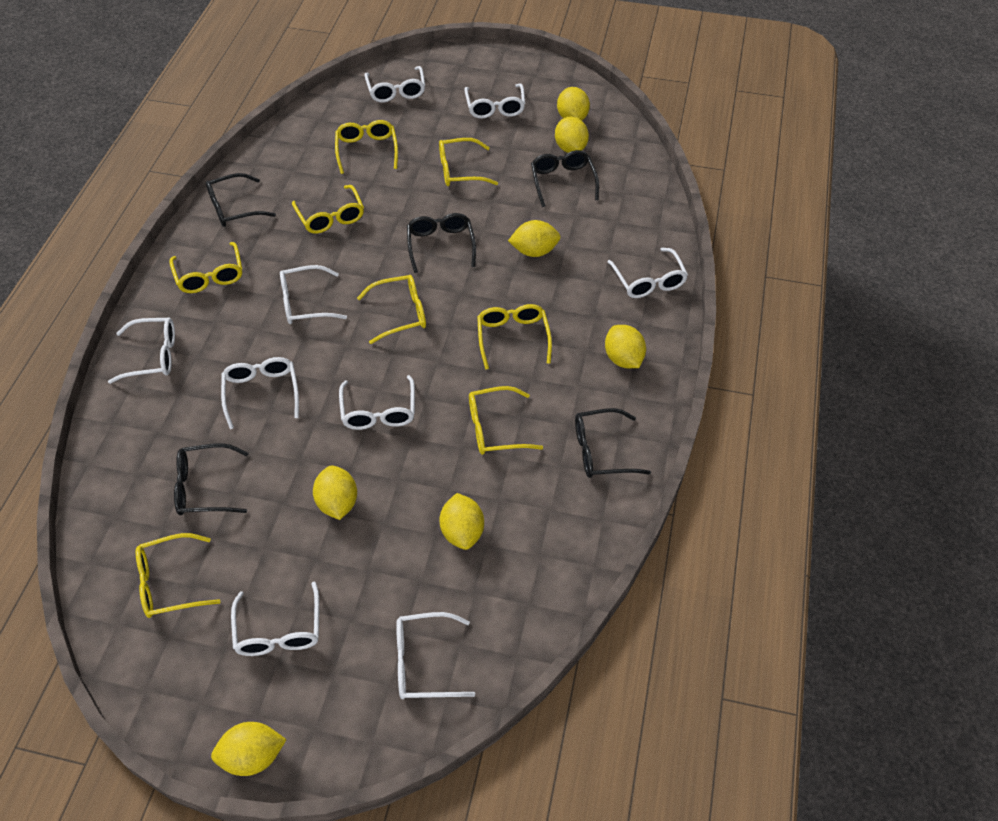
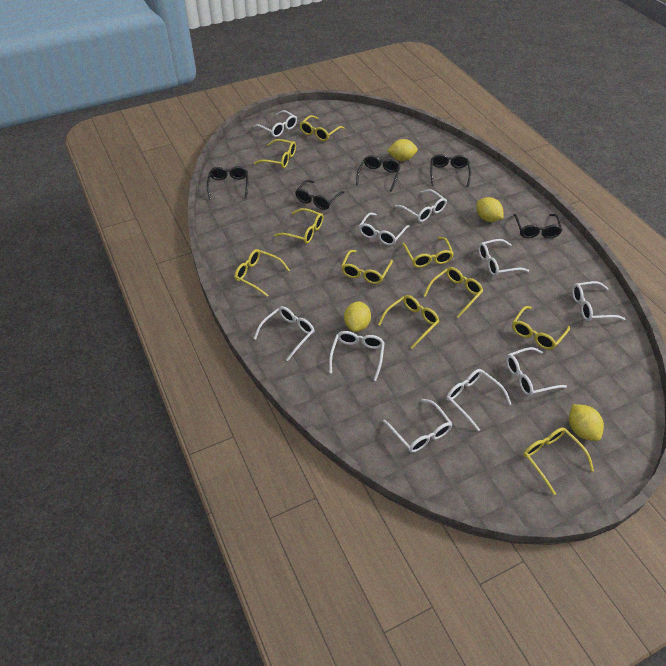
white glasses: [108,318,175,384] [221,357,299,429] [231,582,319,656] [280,265,347,324] [339,375,415,430] [364,66,425,102] [396,612,475,699] [464,84,525,119] [607,248,688,298] = 9 -> [253,110,297,137] [254,306,315,361] [329,331,385,381] [359,213,410,245] [383,399,453,453] [395,189,447,222] [446,369,511,431] [478,239,529,276] [506,347,567,396] [572,281,625,321] = 10
yellow glasses: [136,533,221,618] [169,242,242,293] [292,185,364,234] [335,120,398,174] [357,275,426,344] [439,138,498,186] [469,386,543,455] [477,304,552,370] = 8 -> [235,249,290,297] [254,139,296,168] [274,208,323,244] [300,115,344,141] [341,250,393,284] [378,295,439,349] [402,237,454,268] [424,267,483,318] [512,306,570,350] [523,428,594,495] = 10
yellow lemon: [211,722,287,776] [313,465,357,520] [439,493,484,550] [508,220,561,257] [555,117,589,153] [557,87,590,121] [605,325,646,368] = 7 -> [344,302,371,332] [387,139,418,161] [477,197,504,222] [569,404,604,441] = 4

